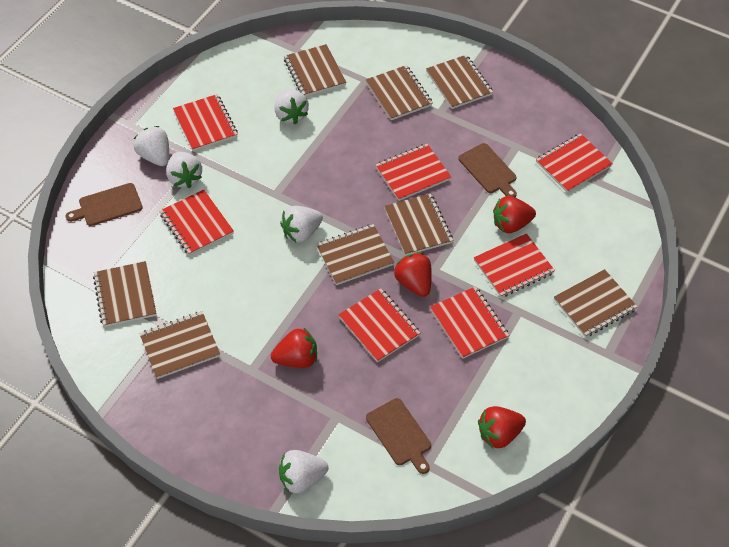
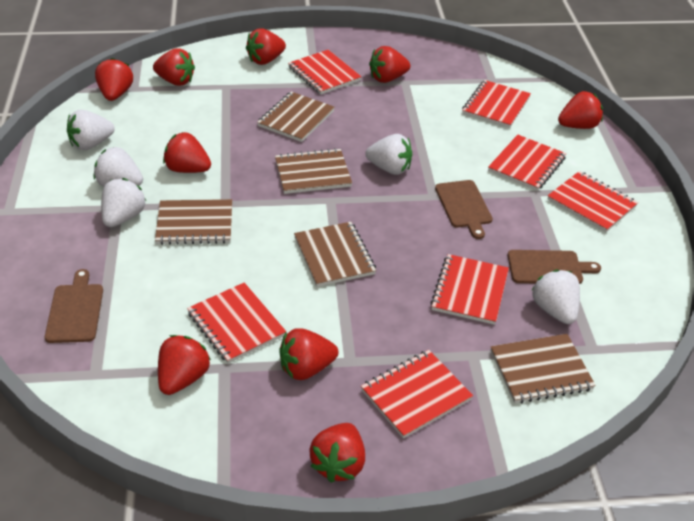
brown notebook: [93,261,157,327] [139,312,220,379] [284,44,346,96] [316,224,394,285] [366,65,433,120] [384,194,453,256] [426,55,493,109] [554,269,637,337] = 8 -> [155,199,232,245] [257,92,335,142] [275,148,352,194] [294,222,376,287] [490,334,596,403] = 5
red strawberry: [271,328,317,368] [394,252,432,297] [478,406,526,448] [493,196,536,233] = 4 -> [95,58,133,101] [153,48,195,86] [158,335,211,395] [163,132,211,173] [246,28,286,65] [279,328,338,380] [310,423,365,483] [369,46,410,83] [558,91,603,129] = 9

